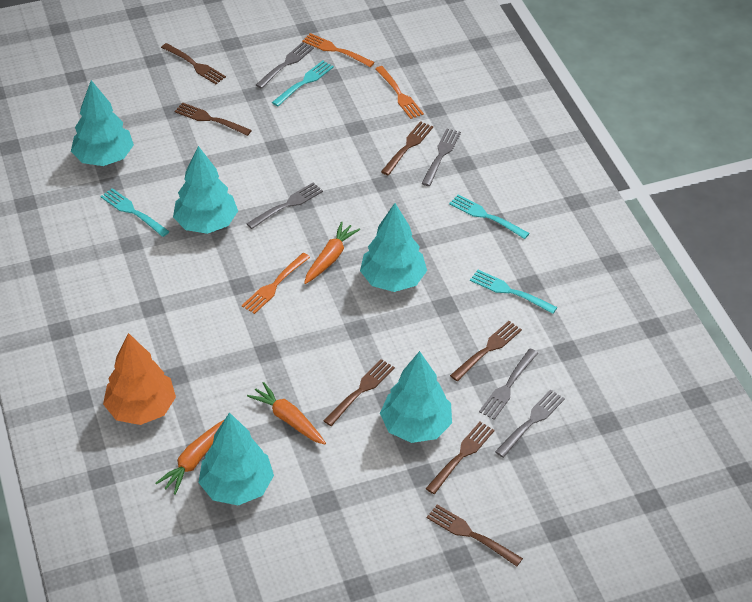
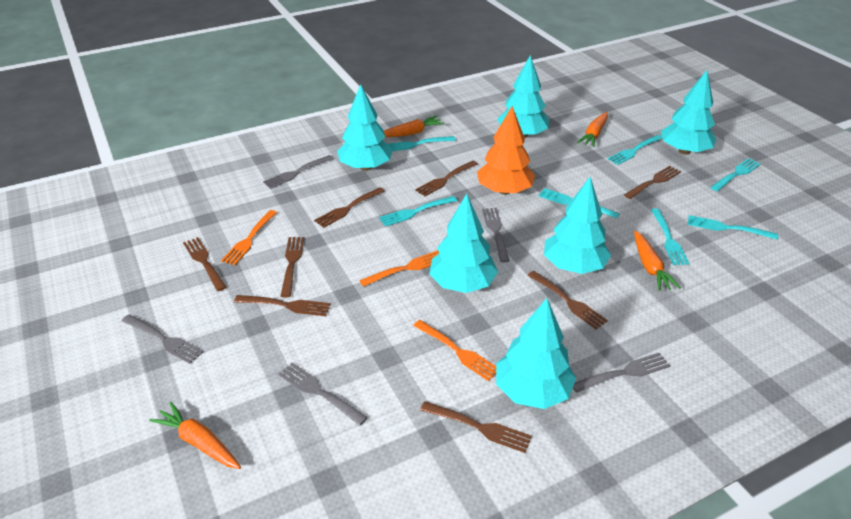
brown fork: [161,43,226,84] [175,102,252,136] [323,359,395,426] [381,121,433,175] [425,422,495,494] [427,505,523,566] [450,321,522,381] = 7 -> [183,237,227,291] [234,295,331,316] [281,237,304,297] [314,187,385,228] [415,161,478,196] [420,401,532,453] [528,271,608,329] [624,166,681,199] = 8
orange carrot: [155,419,225,495] [247,382,326,444] [304,222,360,284] = 3 -> [149,402,241,469] [384,116,444,137] [577,112,608,147] [634,231,681,291] = 4
turquoise fork: [100,188,170,237] [272,61,334,106] [449,194,530,239] [470,270,557,314] = 4 -> [379,196,457,226] [387,136,456,151] [539,188,620,219] [608,135,663,165] [651,208,689,265] [688,215,778,240] [710,158,761,191] = 7
turquoise tree: [71,80,134,166] [173,146,238,234] [198,412,274,506] [360,203,427,292] [380,351,452,443] = 5 -> [337,84,393,171] [429,194,498,293] [496,298,576,409] [497,55,549,138] [544,177,611,274] [661,70,716,155] = 6

